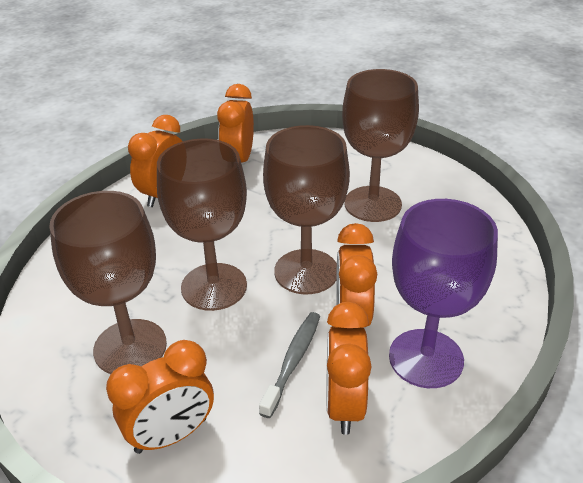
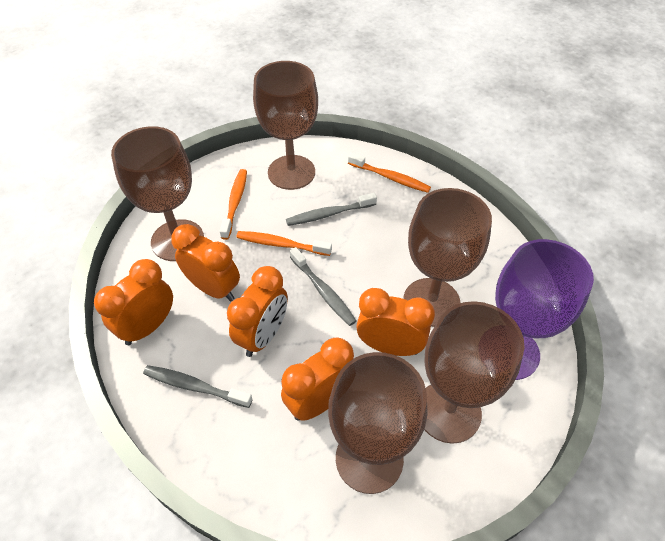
brown goblet: [49,191,167,374] [157,139,247,311] [263,125,350,294] [342,69,419,222] = 4 -> [111,126,204,261] [253,61,318,190] [328,352,428,494] [403,188,492,327] [424,301,524,444] = 5
grey toothbrush: [259,312,320,418] = 1 -> [143,365,253,408] [286,193,377,226] [290,247,356,326] = 3
orange toothbrush: none = 0 -> [220,169,247,240] [236,231,332,256] [348,152,431,193] = 3

